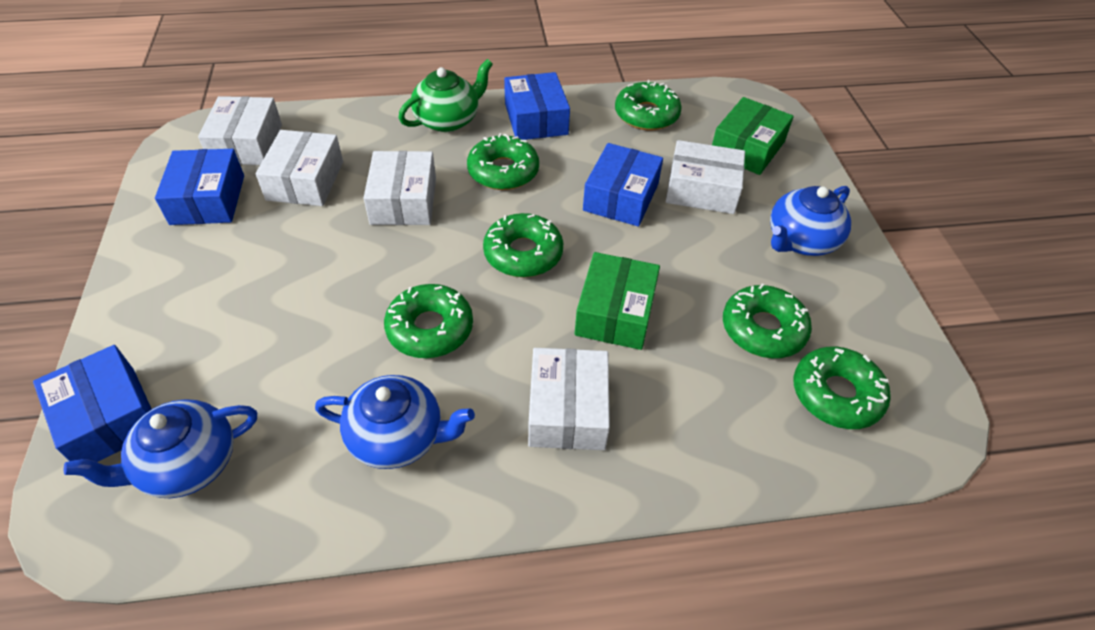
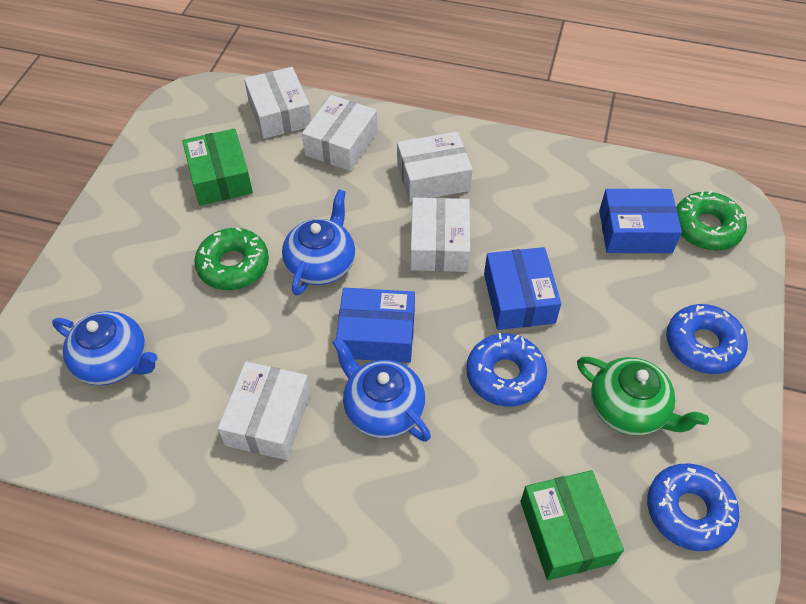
blue box: [33,345,151,462] [155,149,244,225] [504,72,570,140] [583,143,663,227] = 4 -> [336,288,415,363] [484,247,561,330] [599,189,682,253] = 3
blue donut: none = 0 -> [466,333,547,407] [647,463,739,551] [666,304,748,374] = 3
green donut: [384,284,473,358] [467,133,539,190] [483,213,563,277] [615,80,682,130] [723,284,812,358] [794,347,891,429] = 6 -> [194,227,269,290] [677,190,747,251] = 2

